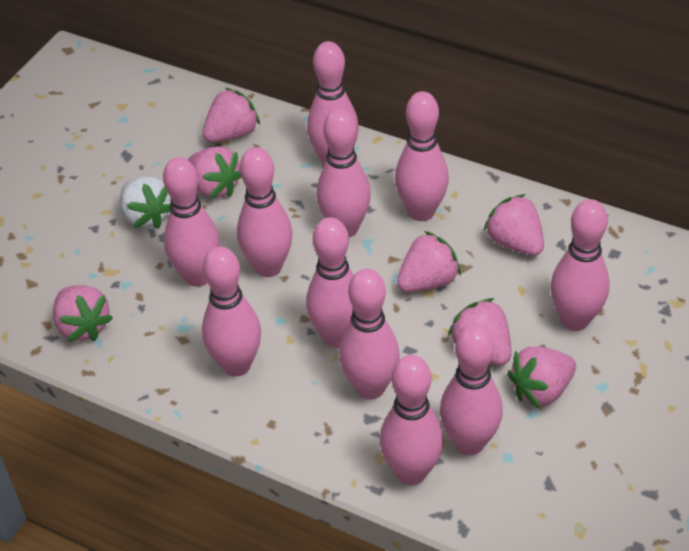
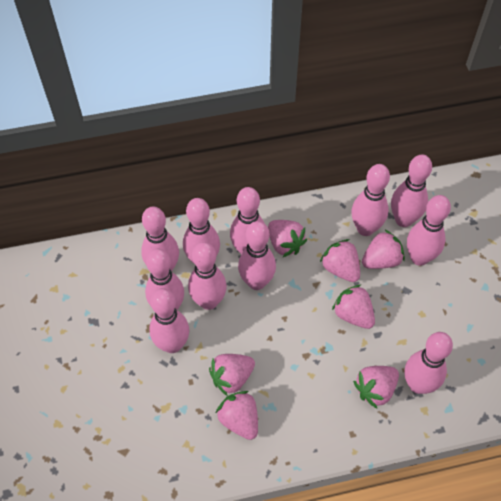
white strawberry: [120,176,171,229] = 1 -> none = 0

